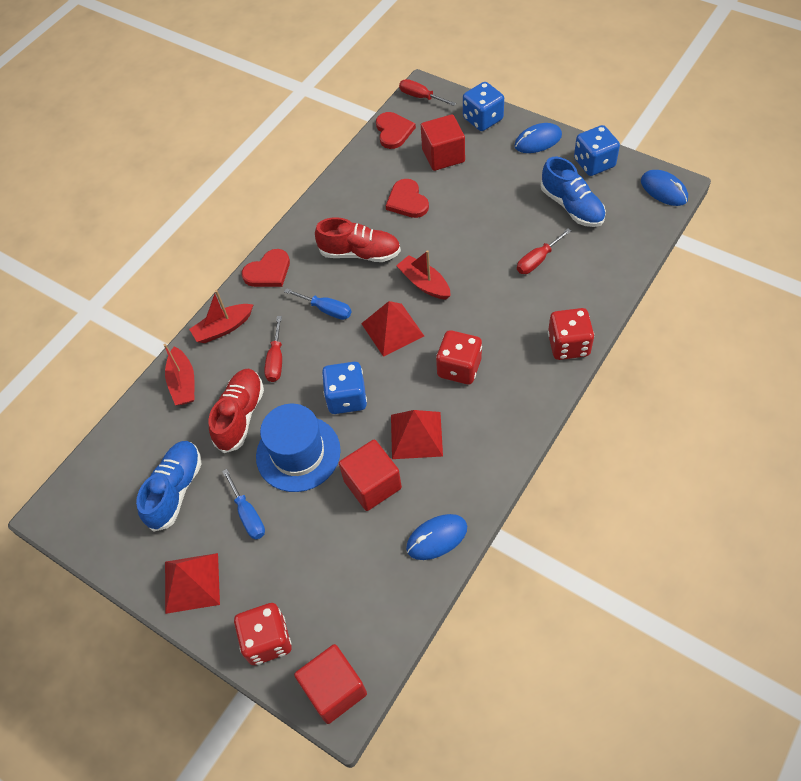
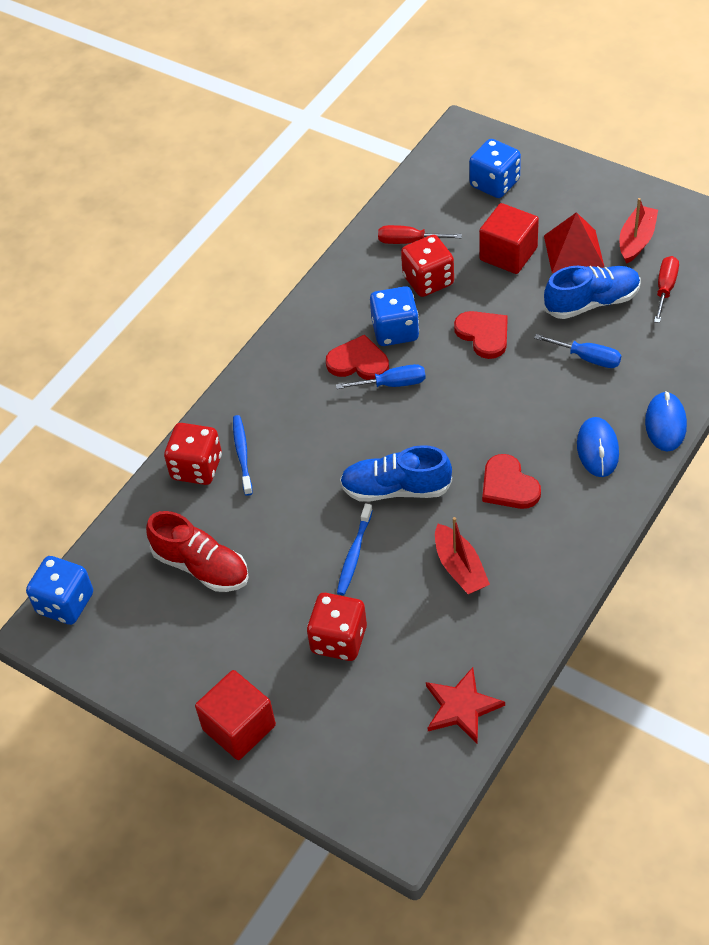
blue hat: [256,404,341,492] = 1 -> none = 0
blue mouse: [406,514,467,560] [514,123,562,153] [641,170,688,206] = 3 -> [577,417,619,477] [645,391,687,451] = 2
blue toothbrush: none = 0 -> [233,415,253,496] [337,503,373,595] = 2
red boat: [164,344,194,405] [189,290,254,343] [396,250,451,300] = 3 -> [435,517,490,594] [619,198,658,264] = 2
red cube: [294,644,367,724] [339,440,402,511] [421,114,465,171] = 3 -> [195,670,276,760] [479,203,539,274] = 2
red pyramid: [165,553,220,614] [361,301,424,357] [391,410,443,459] = 3 -> [544,212,604,273] = 1
red screwdriver: [264,316,282,382] [399,79,456,106] [517,229,571,274] = 3 -> [378,225,462,244] [654,256,679,323] = 2
red shoe: [209,369,264,453] [315,217,401,262] = 2 -> [146,511,249,592] = 1
red star: none = 0 -> [426,667,505,743] = 1

